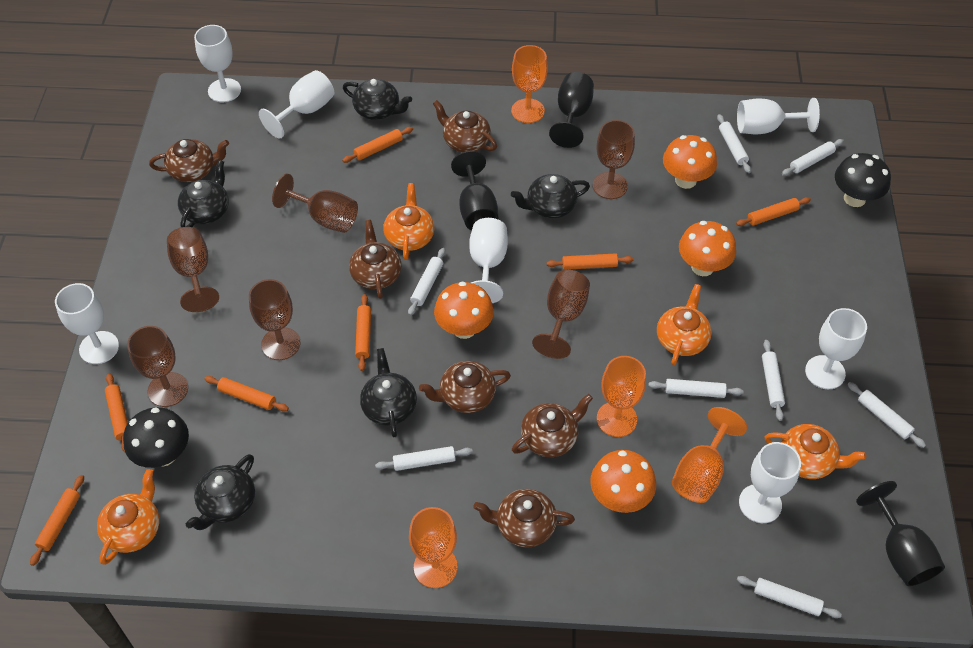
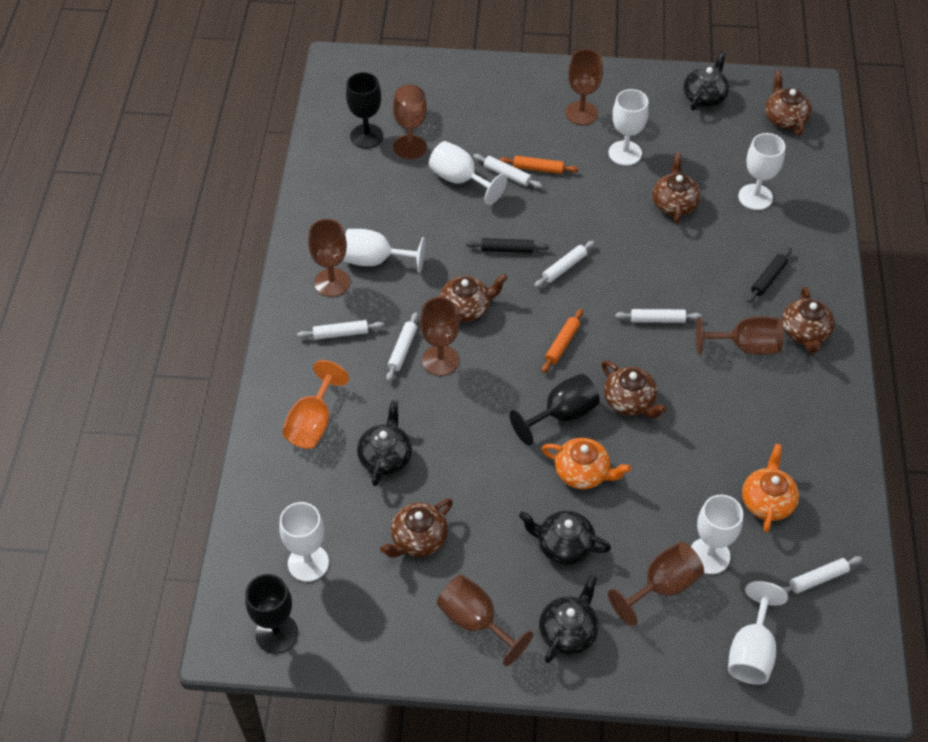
black mushroom: [123,407,189,468] [835,153,891,207] = 2 -> none = 0
black rolling pin: none = 0 -> [466,238,549,253] [747,248,792,303] = 2
black teapot: [178,160,229,227] [186,454,255,530] [343,78,412,120] [360,348,417,437] [511,174,590,218] = 5 -> [357,400,412,486] [519,511,611,565] [539,575,599,663] [684,51,729,111] = 4
brown goblet: [127,326,188,407] [167,227,219,312] [249,279,300,360] [272,173,358,233] [532,270,590,359] [593,120,635,199] = 6 -> [308,219,350,297] [393,85,427,159] [420,297,460,376] [437,575,533,666] [565,49,603,125] [608,542,704,626] [696,316,783,355] = 7
orange goblet: [409,507,458,588] [511,45,548,123] [597,356,646,437] [672,407,747,503] = 4 -> [282,360,349,449] = 1
orange mushroom: [434,281,494,339] [590,450,656,513] [663,135,717,189] [679,221,736,276] = 4 -> none = 0
orange rolling pin: [30,475,84,566] [105,373,128,452] [204,376,289,412] [342,127,413,163] [355,294,371,371] [547,253,634,270] [736,197,811,226] = 7 -> [499,156,578,174] [542,309,583,373] = 2
orange teapot: [97,469,160,565] [383,183,434,260] [657,284,712,365] [764,424,867,479] = 4 -> [541,438,631,489] [742,444,799,532] = 2
white rolling pin: [375,446,473,471] [408,248,445,316] [648,379,744,398] [717,114,751,173] [737,576,842,618] [762,340,785,421] [782,139,844,176] [847,382,926,448] = 8 -> [297,320,384,340] [386,312,418,381] [473,154,542,188] [534,241,595,288] [615,309,702,323] [781,556,863,594] = 6

